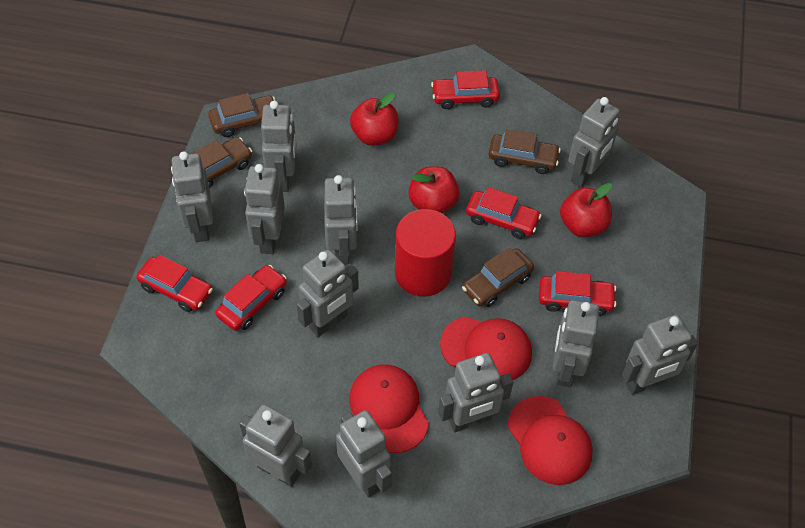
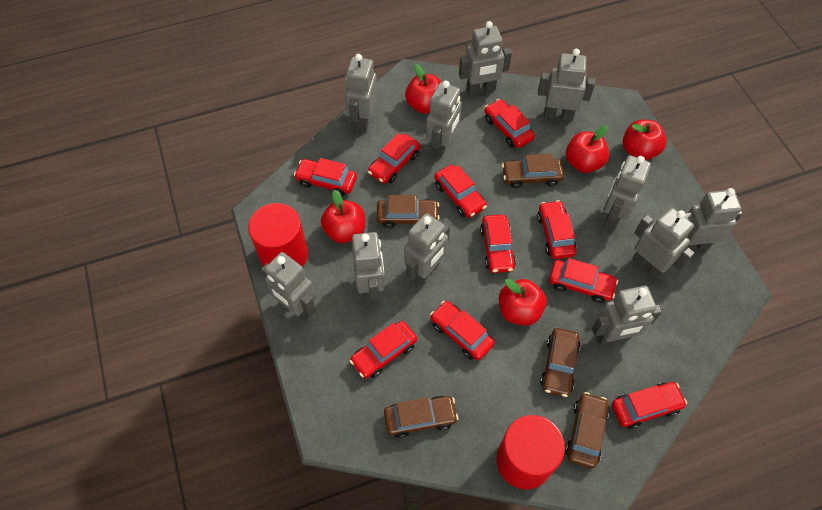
brown car: [192,137,252,188] [208,93,275,137] [462,247,534,307] [489,129,561,174] = 4 -> [377,195,440,228] [384,396,458,438] [502,154,564,188] [540,328,580,397] [565,392,609,468] = 5
red apple: [350,93,399,146] [408,166,460,213] [560,183,612,237] = 3 -> [321,190,365,243] [405,64,441,114] [499,279,547,326] [566,125,609,173] [623,119,667,160] = 5
red cap: [349,364,429,453] [440,317,532,380] [508,396,593,485] = 3 -> none = 0
red car: [136,255,213,312] [216,265,287,331] [431,70,500,109] [466,187,542,239] [539,271,616,316] = 5 -> [294,158,357,197] [350,321,417,379] [368,133,420,184] [430,301,494,360] [434,165,487,218] [480,215,516,273] [484,99,535,148] [537,200,576,259] [549,258,618,303] [612,382,687,429] = 10
red cylinder: [395,209,456,297] = 1 -> [248,203,308,267] [496,415,565,489] = 2

